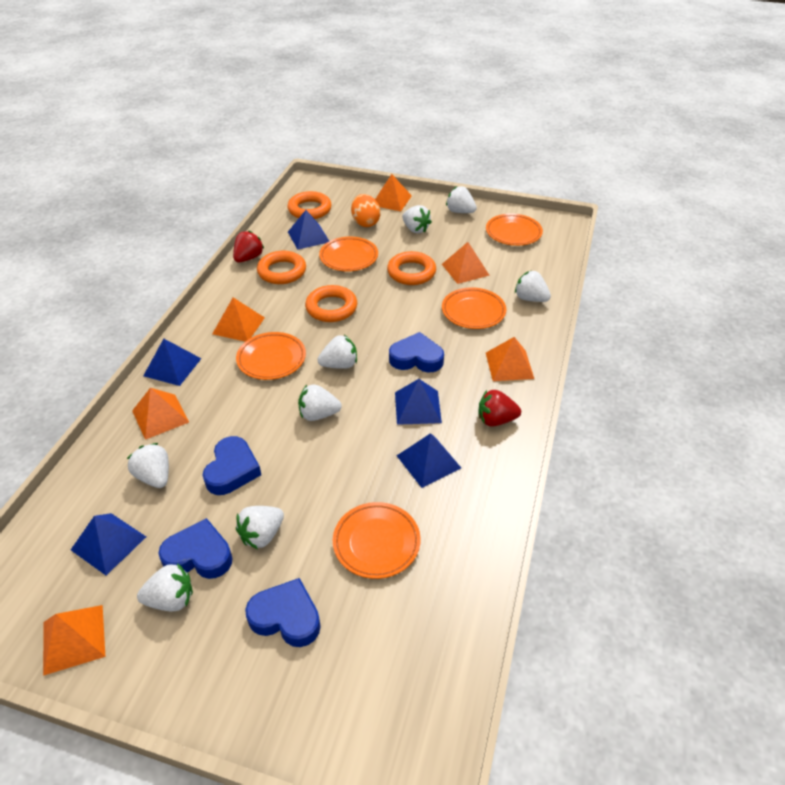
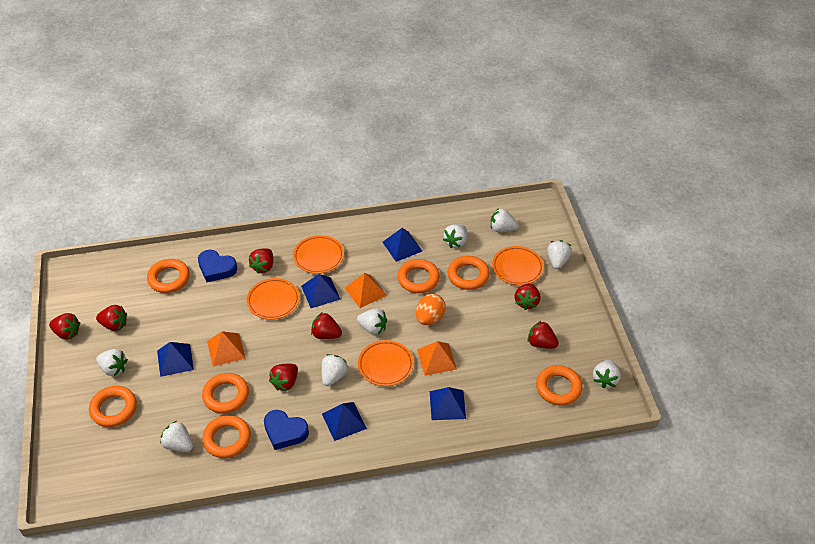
blue heart: [158,518,232,579] [203,436,261,495] [245,578,321,647] [389,332,444,372] = 4 -> [198,250,237,282] [264,410,309,450] = 2
orange plate: [236,332,306,380] [319,237,378,272] [333,502,421,579] [442,288,506,329] [486,214,543,246] = 5 -> [246,278,300,320] [293,235,344,274] [358,340,414,386] [492,246,544,285] = 4
orange pyramid: [43,605,106,676] [132,388,189,440] [212,297,265,342] [375,174,412,211] [442,242,490,284] [486,337,534,381] = 6 -> [207,331,246,367] [345,273,387,308] [417,341,457,376] = 3
orange ring: [257,251,306,284] [287,191,332,219] [305,285,357,322] [387,251,436,285] = 4 -> [89,386,137,427] [147,259,190,293] [202,373,249,413] [202,415,251,458] [398,259,440,293] [448,256,490,290] [536,365,583,406] = 7
red strawberry: [233,230,264,263] [478,390,521,427] = 2 -> [49,313,80,340] [96,305,127,331] [249,248,273,274] [269,364,298,391] [311,313,342,339] [515,283,541,310] [528,321,559,349] = 7

